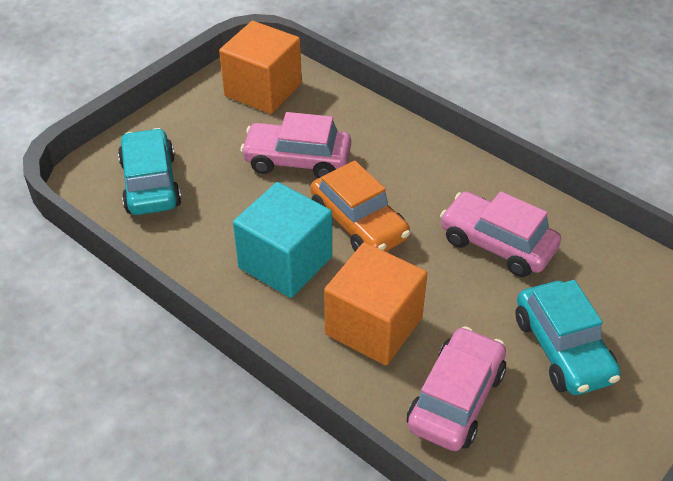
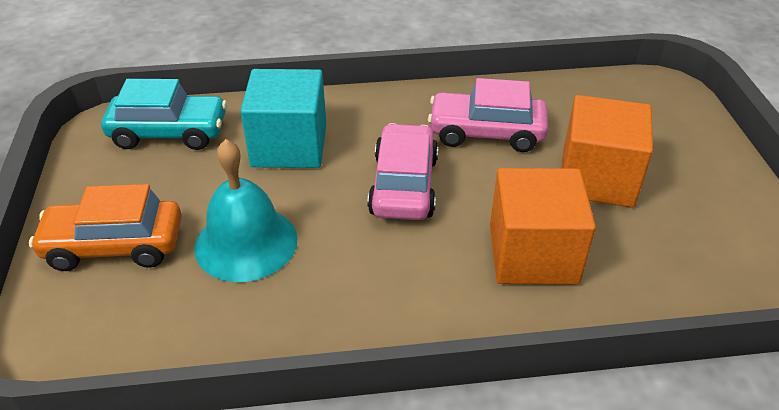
pink car: [240,112,351,178] [407,326,506,451] [440,191,561,277] = 3 -> [367,123,438,220] [428,78,548,152] = 2
turquoise bell: none = 0 -> [194,139,298,282] = 1
turquoise car: [118,128,181,215] [515,280,621,395] = 2 -> [101,79,227,150] = 1

